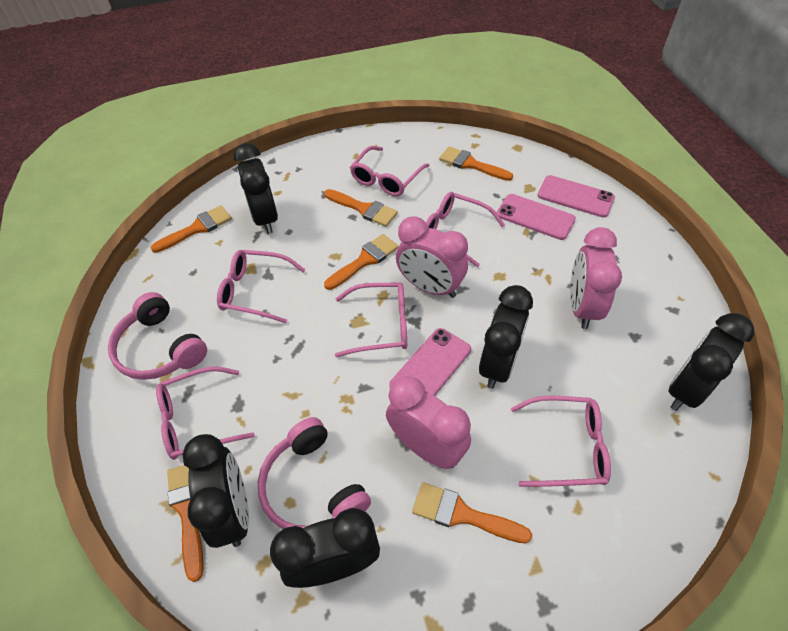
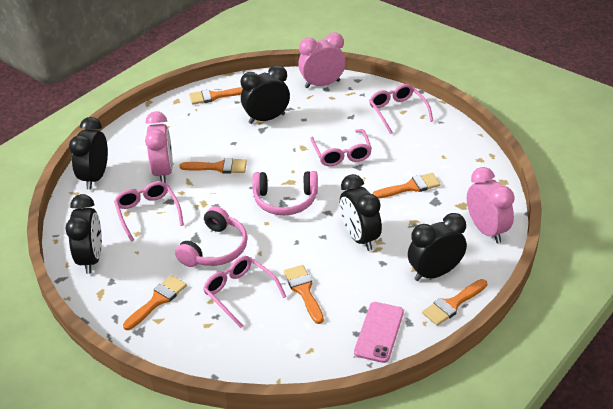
pink glasses: [156,367,255,460] [217,250,306,323] [335,282,407,357] [350,146,429,196] [426,192,505,267] [511,396,611,487] = 6 -> [114,181,184,241] [203,256,286,328] [310,129,372,166] [369,84,433,134] = 4
pink phone: [389,328,471,396] [497,194,576,240] [537,175,615,217] = 3 -> [354,302,404,363] = 1

